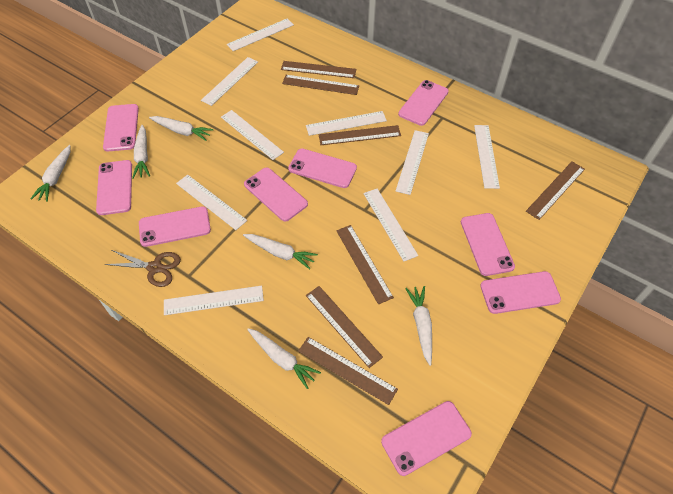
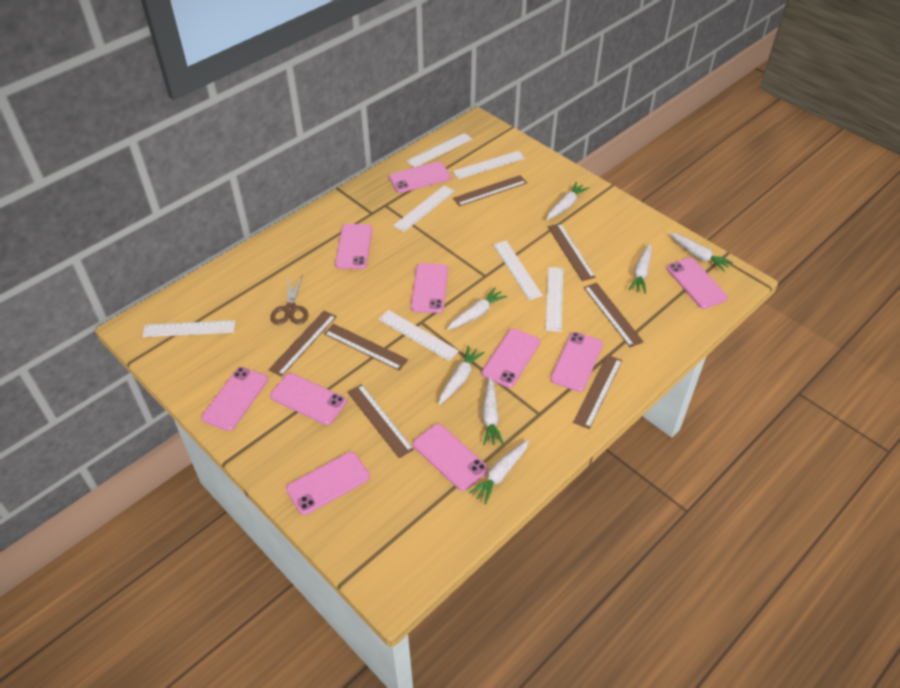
pink phone: [96,160,132,215] [103,104,139,151] [139,206,211,247] [244,167,308,222] [288,148,357,188] [381,401,472,476] [398,80,449,126] [461,213,515,276] [480,271,561,314] = 9 -> [201,367,268,431] [270,373,347,425] [286,452,370,515] [335,224,372,269] [389,162,451,193] [411,263,448,313] [413,424,488,491] [482,328,540,388] [550,332,603,392] [667,257,728,309] = 10
white carrot: [30,145,71,202] [132,125,150,179] [149,116,214,141] [243,234,318,270] [247,328,321,389] [405,286,432,366] = 6 -> [438,346,485,405] [447,287,507,330] [469,440,529,504] [482,377,504,445] [546,182,589,220] [628,243,652,294] [669,233,733,272] = 7
white ruler: [164,286,264,315] [176,175,247,230] [201,57,258,106] [221,110,284,160] [227,18,294,51] [306,111,387,136] [363,189,418,261] [396,130,429,195] [474,125,500,189] = 9 -> [142,320,235,337] [378,310,459,361] [393,185,455,232] [407,133,472,168] [452,151,525,179] [493,241,543,300] [545,267,563,332] = 7

